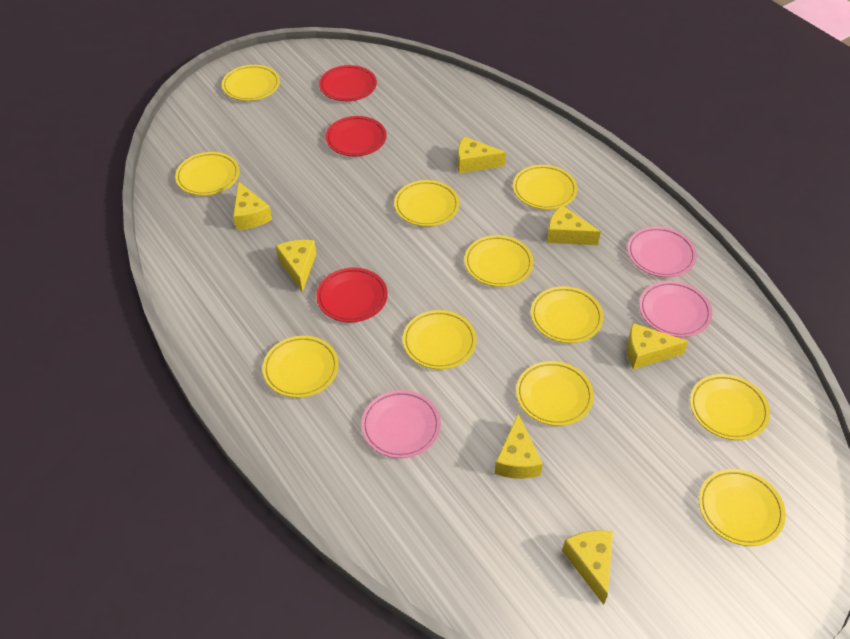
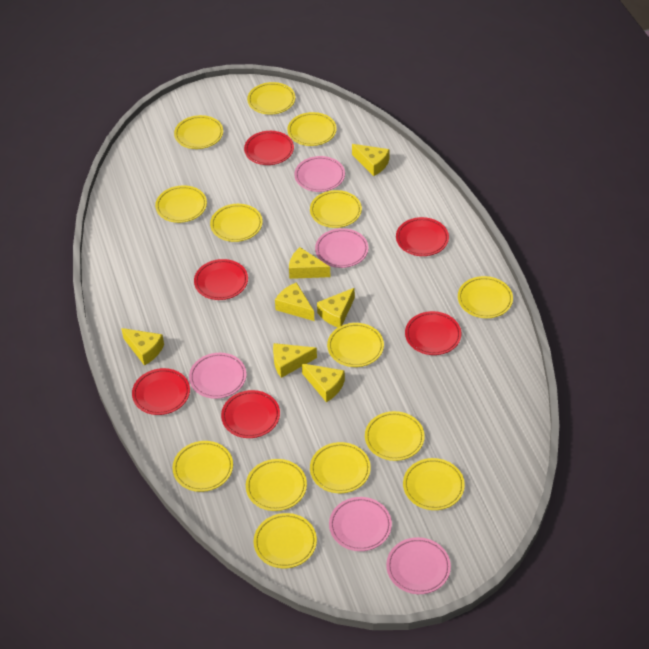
pink plate: [361,390,441,458] [627,227,697,277] [639,281,712,337] = 3 -> [189,353,246,399] [294,156,345,192] [315,228,368,268] [329,497,392,551] [386,537,451,594] = 5
red plate: [316,268,388,322] [319,65,377,101] [326,116,387,156] = 3 -> [132,368,190,415] [194,259,248,300] [221,390,280,438] [244,131,294,165] [396,217,449,256] [405,311,461,355] = 6
yellow plate: [175,152,240,196] [222,65,280,101] [263,336,339,398] [394,180,459,226] [403,310,477,369] [464,235,533,287] [513,165,577,210] [516,361,594,426] [531,286,603,343] [690,374,770,440] [699,469,786,546] = 11 -> [155,185,207,223] [173,441,233,492] [174,115,223,149] [210,204,263,242] [246,459,307,511] [247,82,295,115] [254,513,317,568] [287,112,337,146] [310,190,362,228] [310,442,371,493] [327,323,384,367] [365,411,425,461] [403,458,465,510] [458,276,513,318] = 14

